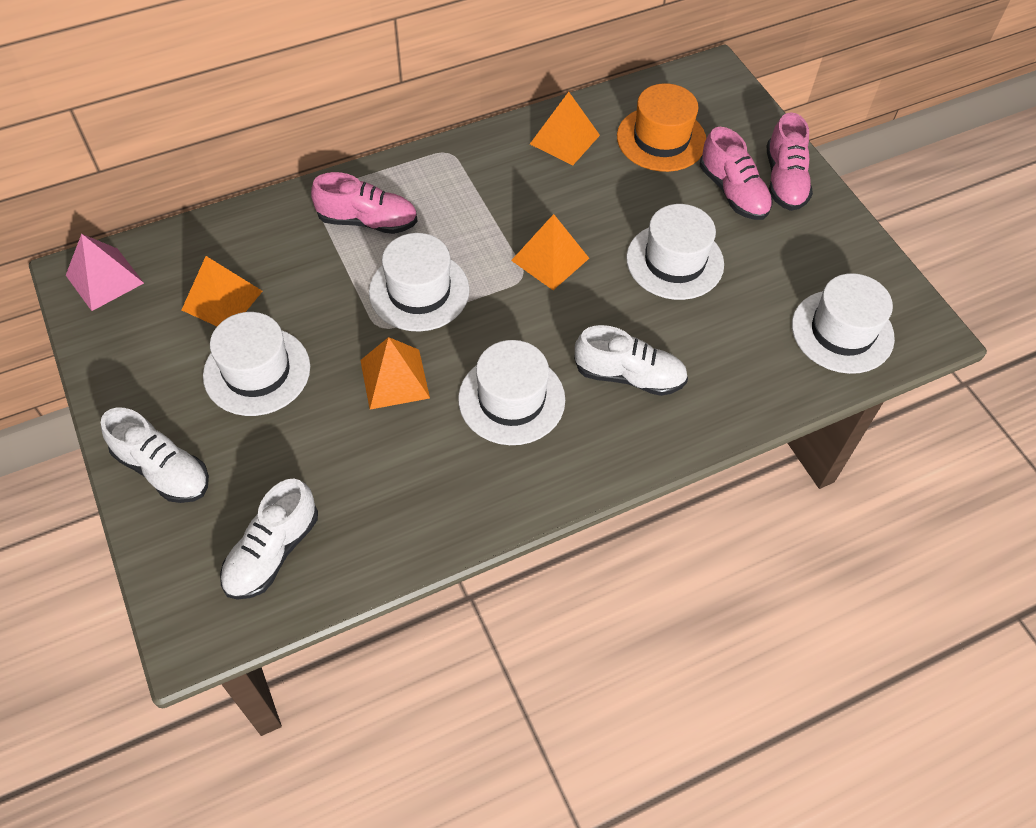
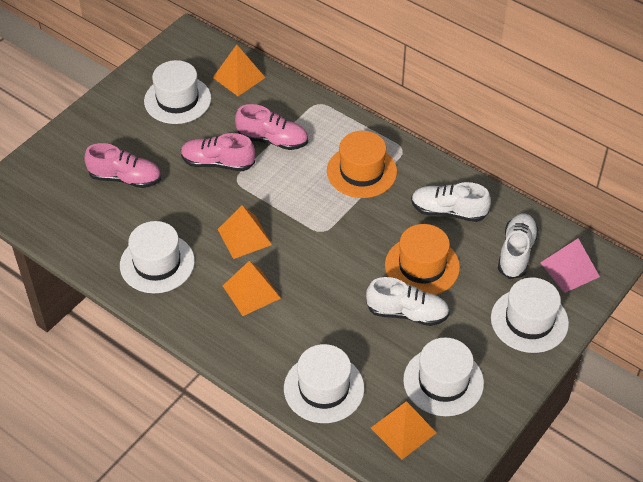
orange hat: [617,83,706,172] = 1 -> [327,131,397,198] [385,224,460,295] = 2

